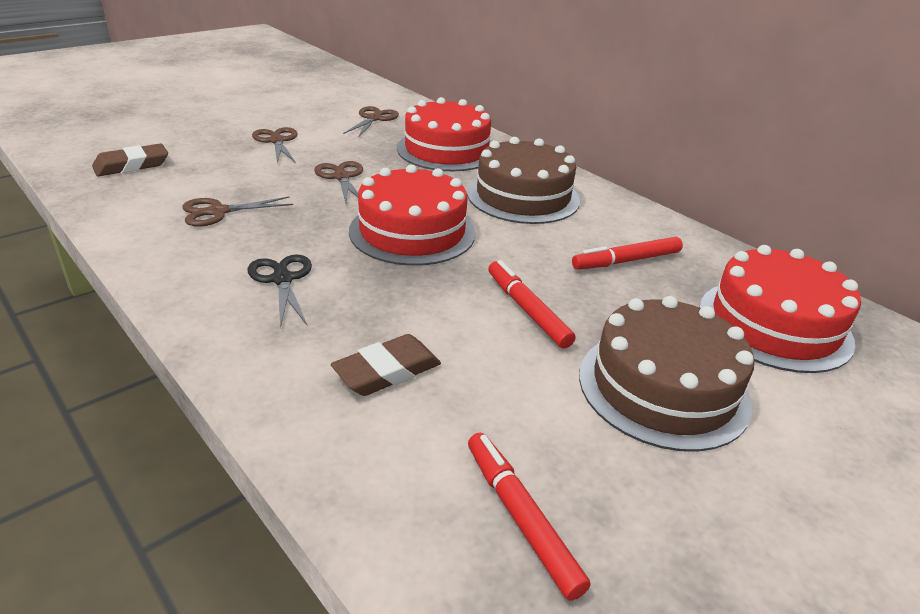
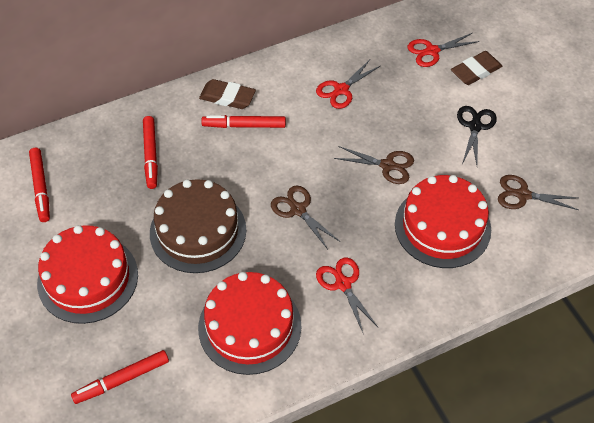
brown cake: [467,137,580,224] [579,296,754,452] = 2 -> [150,179,246,273] = 1
brown scissors: [182,196,293,227] [252,127,298,163] [314,161,363,203] [343,106,399,138] = 4 -> [271,185,339,249] [334,146,414,184] [498,175,578,210] = 3
red marker: [468,433,590,601] [488,260,576,349] [572,237,683,270] = 3 -> [29,148,50,222] [71,350,169,404] [143,116,158,189] [201,115,286,128] = 4
red scissors: none = 0 -> [316,60,380,109] [316,258,378,332] [408,33,479,67] = 3

